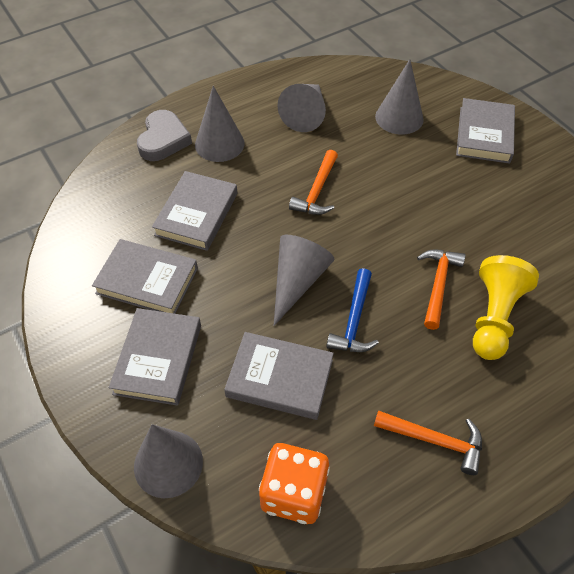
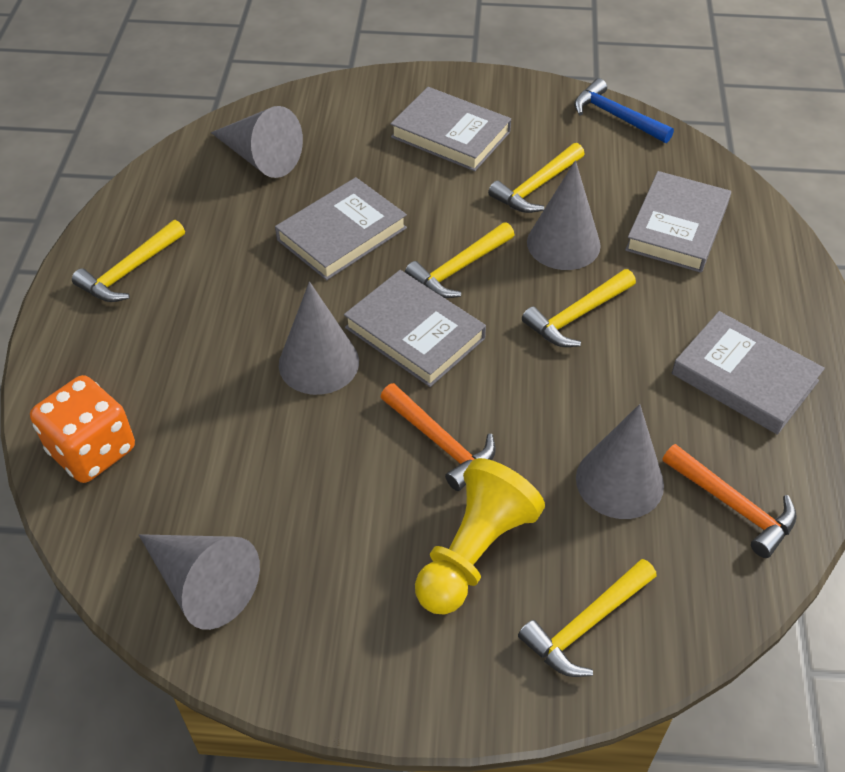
grey heart: [137,110,192,161] = 1 -> none = 0
orange hammer: [289,150,338,215] [374,410,482,475] [417,249,466,330] = 3 -> [381,383,496,491] [663,444,797,558] = 2
yellow hammer: none = 0 -> [72,220,185,302] [405,222,514,298] [488,143,585,213] [518,559,657,677] [522,269,636,347] = 5

